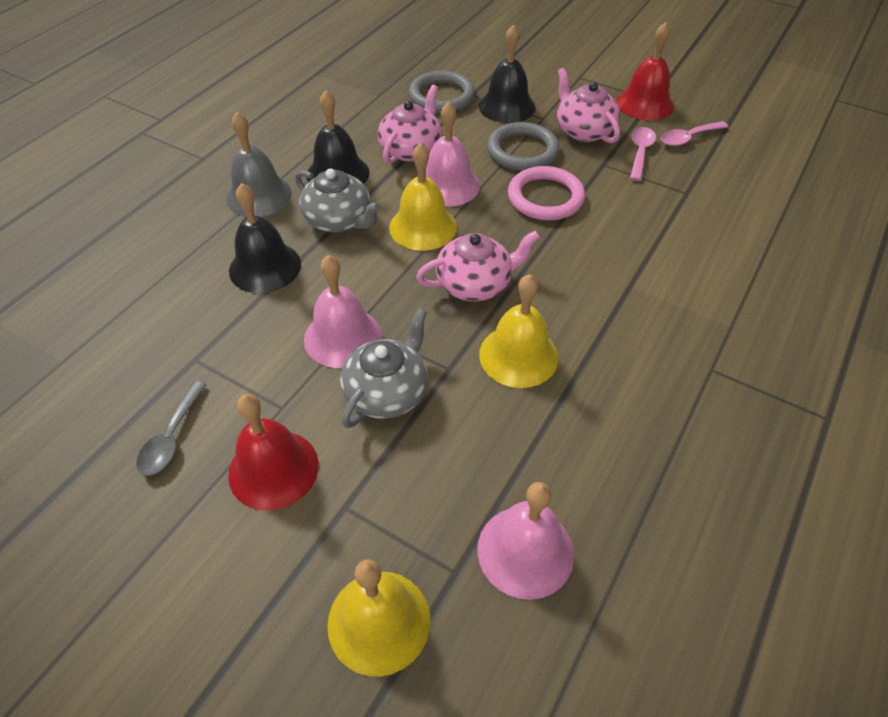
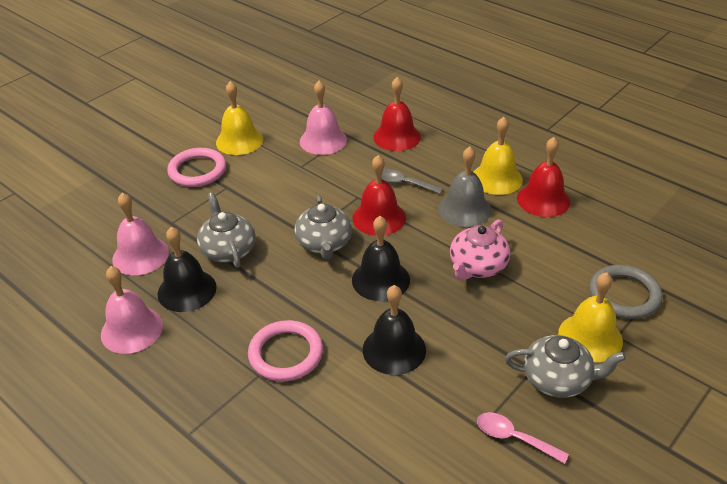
grey ring: [409,71,475,113] [487,122,559,171] = 2 -> [589,265,663,319] = 1
grey teapot: [295,169,381,233] [340,308,428,428] = 2 -> [197,192,256,268] [294,195,352,260] [505,335,626,398] = 3
pink ring: [508,166,585,220] = 1 -> [167,148,226,187] [248,320,323,381] = 2
pink spoon: [630,127,656,181] [661,121,728,146] = 2 -> [477,412,569,464] = 1
pink teapot: [378,85,442,164] [416,231,540,301] [557,68,620,143] = 3 -> [450,219,510,280] = 1
red bell: [228,394,319,511] [616,22,674,120] = 2 -> [353,155,406,236] [373,77,421,151] [517,137,570,217] = 3

